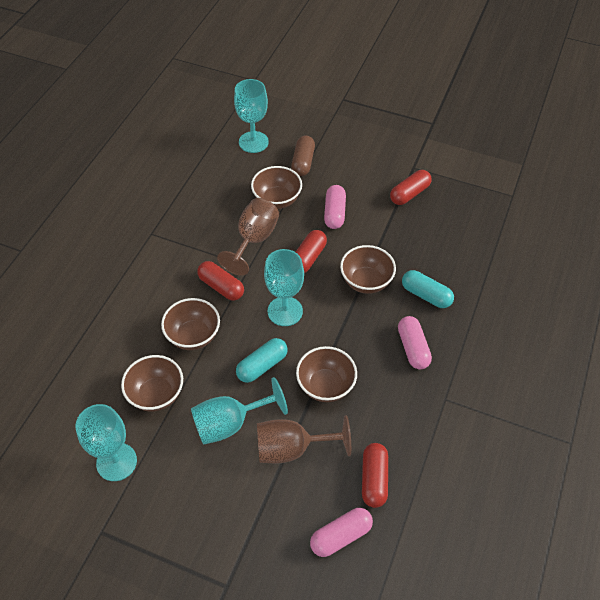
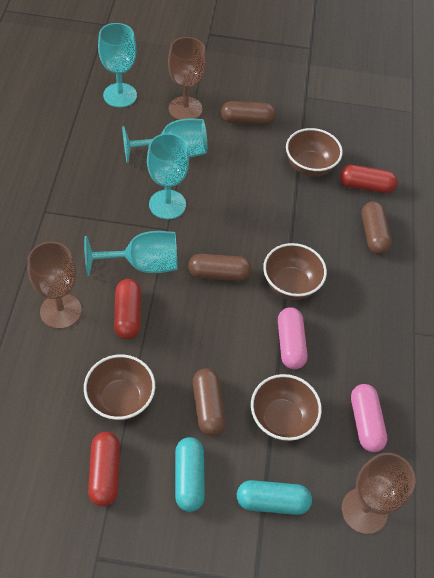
brown bowl: [121,355,183,412] [161,298,220,350] [251,166,302,209] [296,346,357,402] [340,245,396,294] = 5 -> [84,354,155,421] [251,374,322,441] [263,243,327,300] [286,128,343,176] = 4
brown capsule: [291,136,315,176] = 1 -> [188,254,252,281] [193,368,226,436] [221,101,276,125] [362,201,392,255] = 4
brown goblet: [217,198,279,275] [257,415,351,463] = 2 -> [27,242,82,329] [168,37,206,120] [341,453,415,534] = 3
pink capsule: [310,508,373,557] [324,185,346,229] [398,316,432,369] = 3 -> [278,307,307,369] [351,384,387,452] = 2
red capsule: [197,261,244,301] [296,230,327,273] [362,443,388,508] [390,170,432,205] = 4 -> [88,432,120,507] [114,279,141,339] [340,165,398,193] = 3

